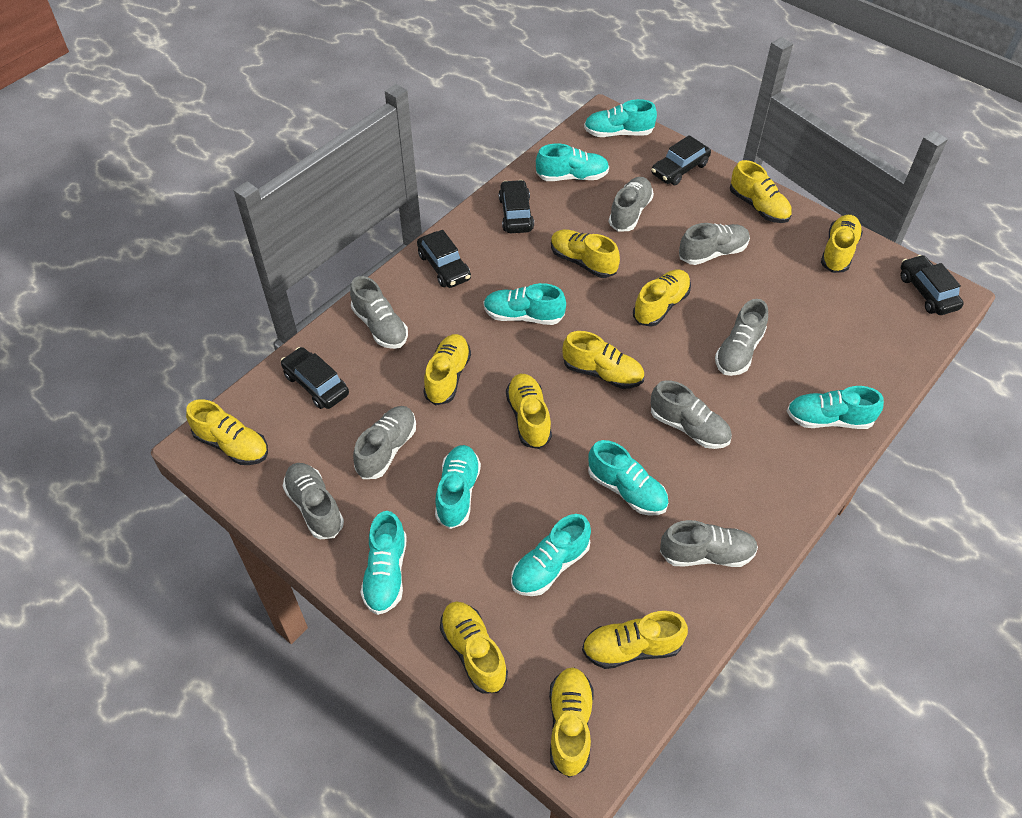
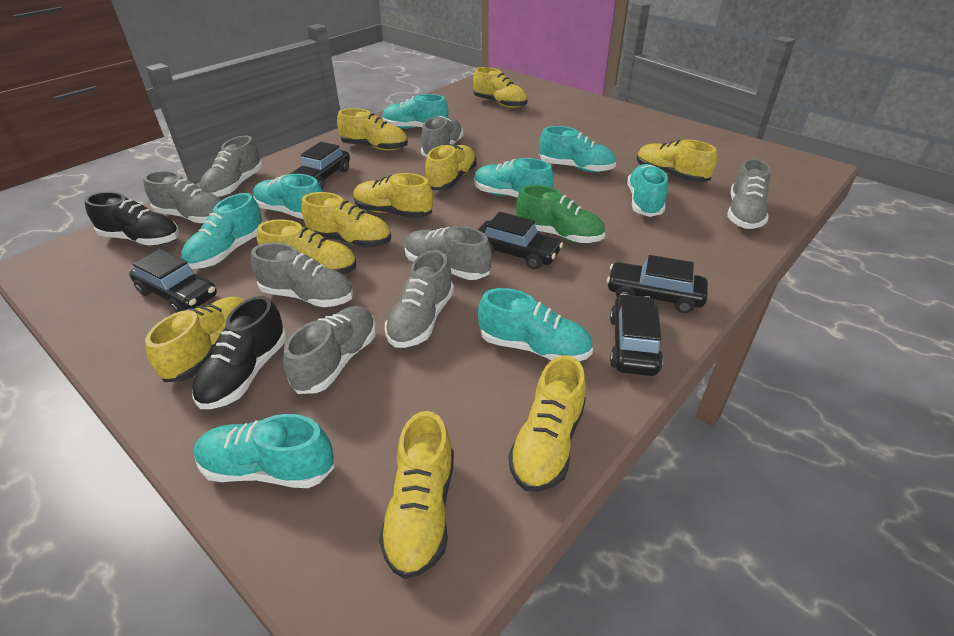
black shoe: none = 0 -> [84,192,179,246] [192,296,287,409] = 2
green shoe: none = 0 -> [516,185,605,243] = 1
yellow shoe: [186,399,268,465] [423,334,471,405] [440,601,508,694] [506,374,552,449] [549,667,594,778] [551,229,620,278] [562,331,644,389] [582,611,688,669] [633,269,691,326] [730,160,792,223] [821,215,863,273] = 11 -> [145,297,245,382] [257,219,357,275] [301,192,391,248] [337,108,408,151] [353,173,433,218] [379,411,454,579] [425,144,477,190] [473,67,527,108] [509,356,586,492] [637,139,717,183] = 10

